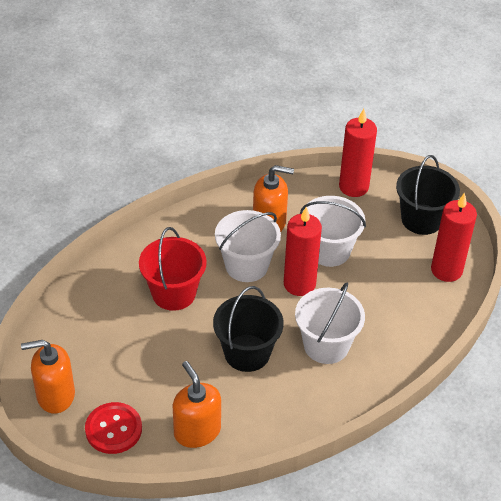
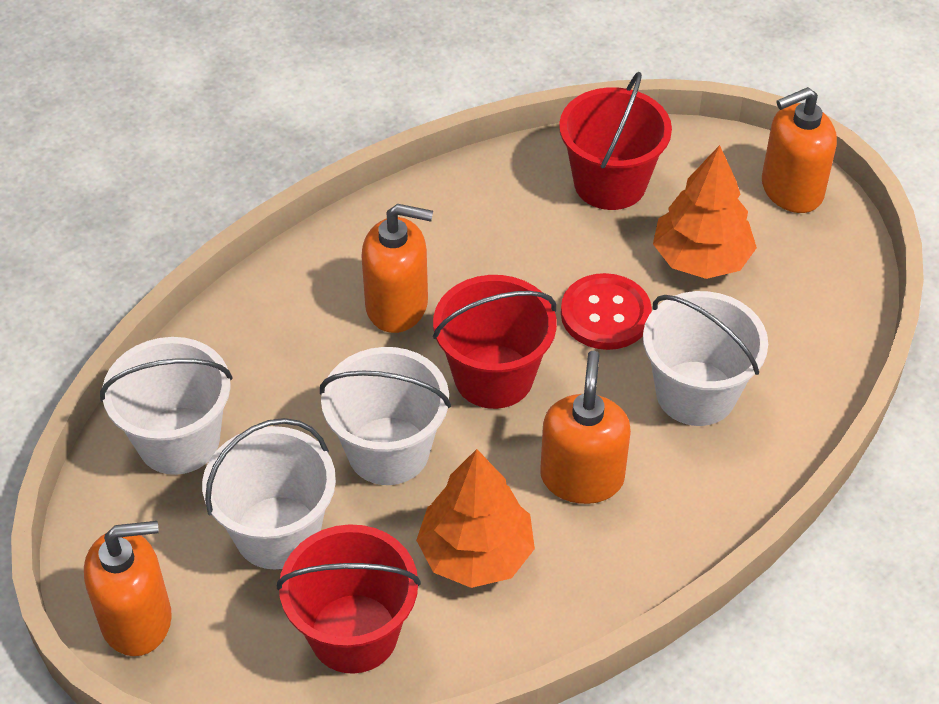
black bucket: [213,286,284,372] [396,155,460,235] = 2 -> none = 0
orange soap dispenser: [21,340,75,414] [172,361,221,448] [253,165,294,232] = 3 -> [84,521,172,656] [361,204,433,333] [540,351,631,504] [762,87,837,213] = 4
orange tree: none = 0 -> [416,449,535,588] [653,145,757,279] = 2
red bucket: [139,227,207,311] = 1 -> [277,524,421,674] [433,275,557,409] [559,72,672,210] = 3
red candle: [284,207,322,296] [339,109,377,197] [431,193,477,282] = 3 -> none = 0
white bucket: [215,210,281,282] [295,283,365,364] [300,196,366,267] = 3 -> [100,337,233,475] [202,418,336,569] [320,347,451,485] [643,291,768,426] = 4

